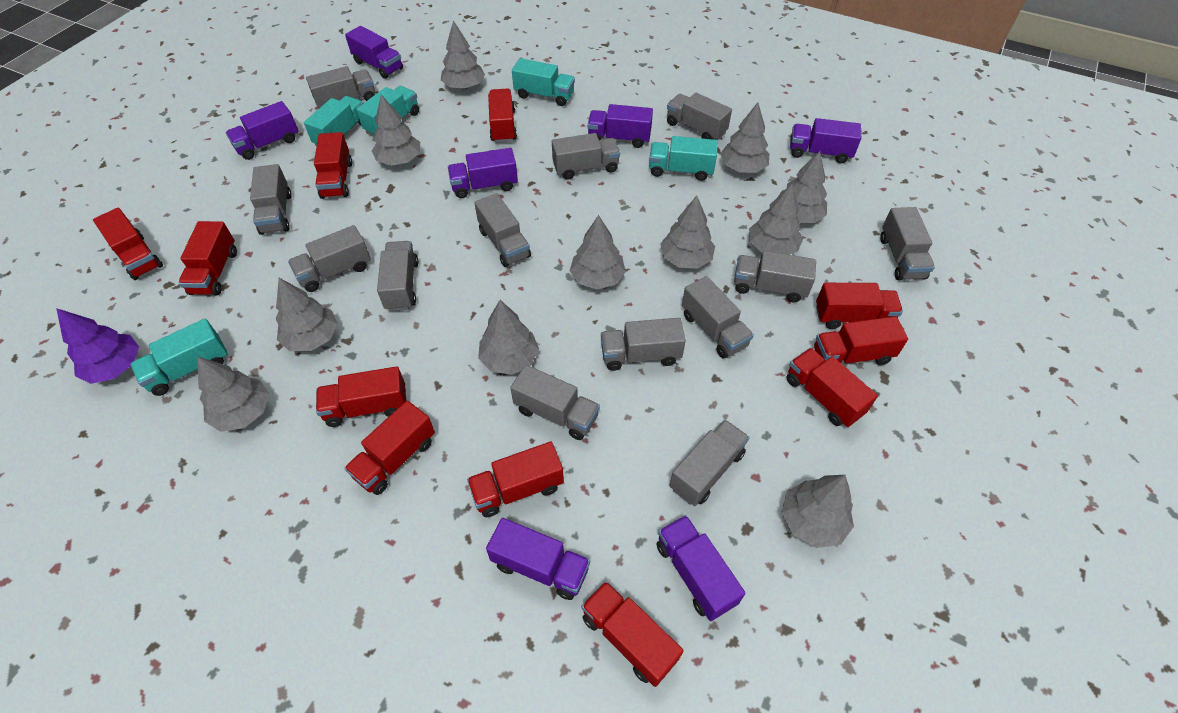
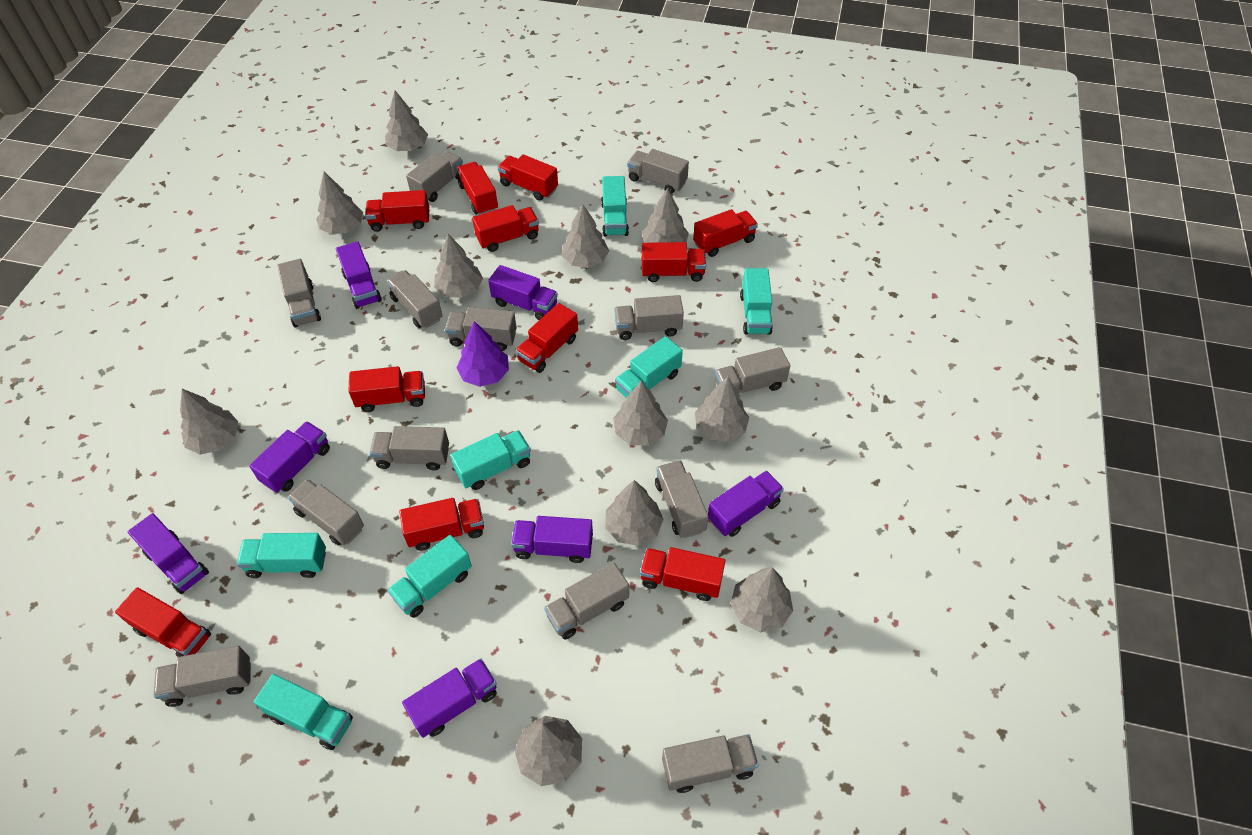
turquoise truck: [130,319,228,396] [304,96,363,146] [356,86,419,136] [512,58,575,106] [649,136,718,181] = 5 -> [237,533,326,578] [254,674,353,750] [387,535,472,618] [451,430,531,490] [601,176,629,237] [615,336,683,398] [740,268,773,335] = 7

